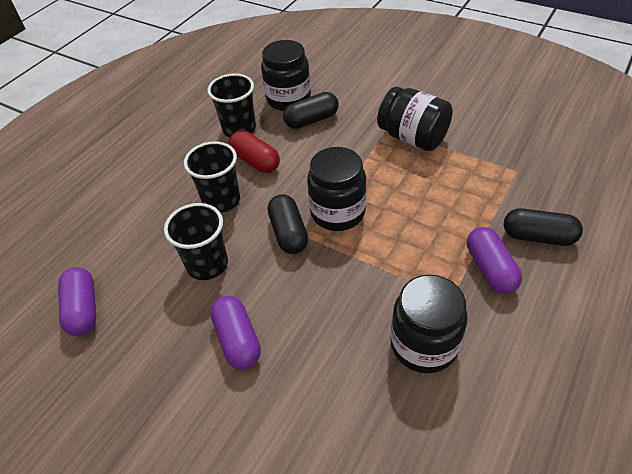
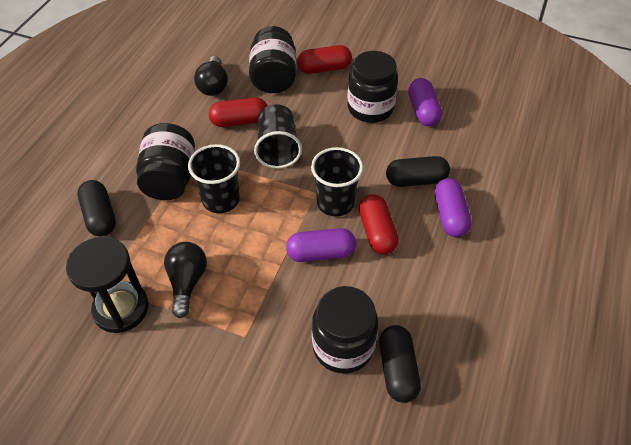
black hourglass: none = 0 -> [66,237,149,333] = 1
black light bulb: none = 0 -> [164,242,207,318] [194,56,228,96] = 2
red capsule: [229,130,280,173] = 1 -> [209,97,267,127] [297,45,352,74] [359,194,399,255] = 3

